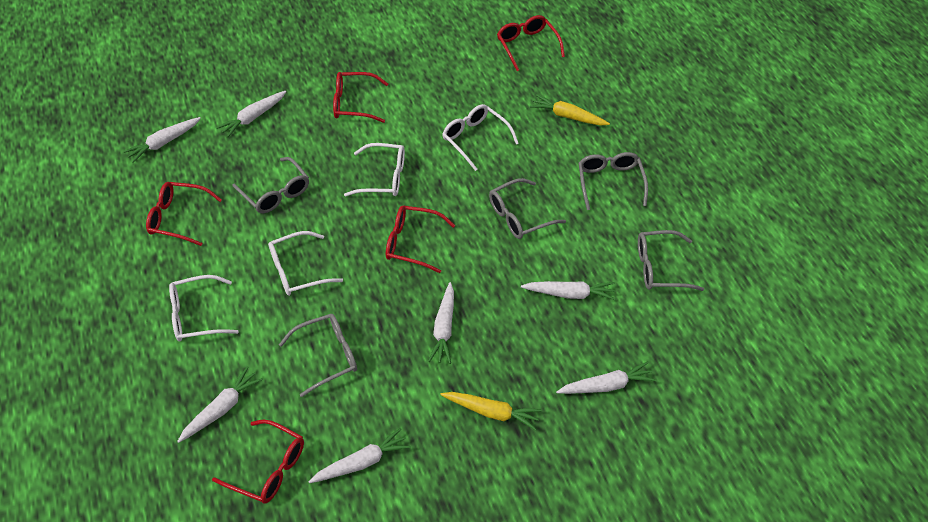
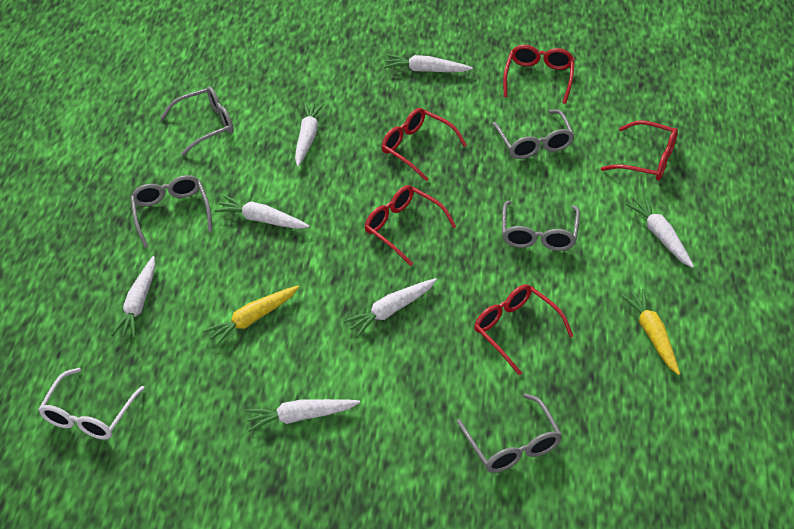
white glasses: [169,275,239,341] [268,231,343,296] [344,143,405,196] [442,104,519,171] = 4 -> [38,368,145,440] = 1

